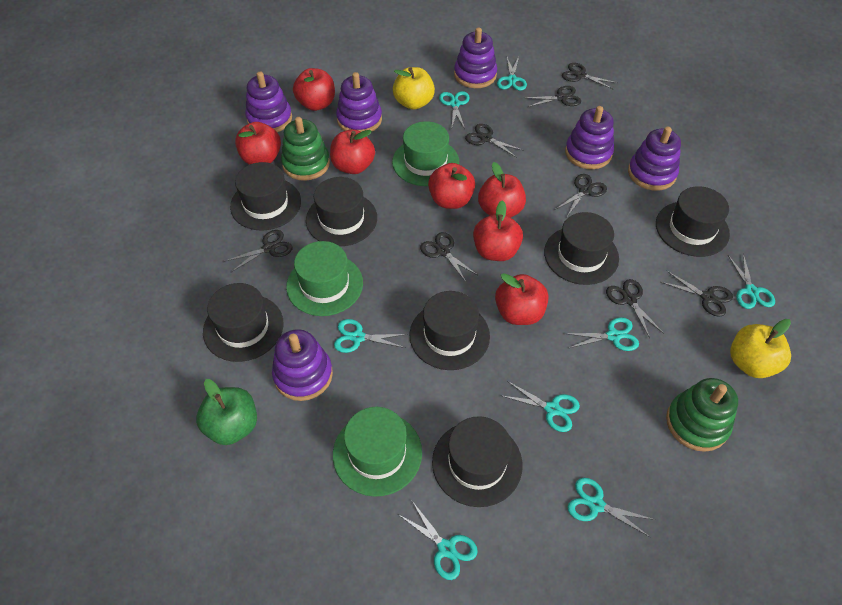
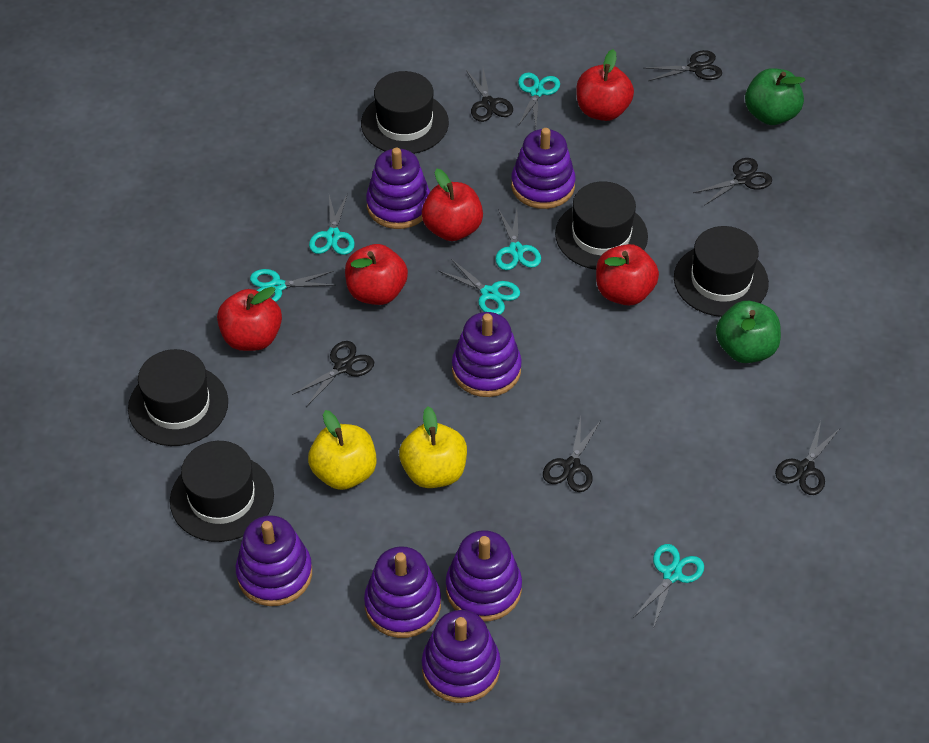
black hat: [203,283,284,362] [230,162,301,231] [306,177,377,246] [409,291,490,370] [432,416,523,507] [544,212,619,285] [656,186,730,257] = 7 -> [128,349,228,446] [170,441,274,542] [361,71,449,154] [555,181,648,270] [674,226,769,317] = 5
black scissors: [224,230,293,272] [420,232,479,283] [465,124,524,158] [526,86,581,107] [556,174,607,217] [562,63,618,90] [606,279,664,338] [661,271,733,317] = 8 -> [292,341,374,407] [466,68,513,122] [543,417,601,492] [644,50,722,81] [693,158,772,206] [775,421,840,495] = 6
green apple: [196,379,257,445] = 1 -> [716,301,781,363] [745,68,805,125] = 2
green hat: [286,241,363,316] [333,407,422,497] [392,121,459,186] = 3 -> none = 0
green stacking toy: [281,117,330,181] [666,378,738,452] = 2 -> none = 0
purple stacking toy: [245,72,292,132] [272,329,333,401] [336,72,382,132] [454,28,497,88] [565,106,614,169] [628,127,681,191] = 6 -> [236,515,312,606] [364,546,441,638] [366,148,430,229] [422,610,501,703] [446,530,522,621] [452,312,522,397] [511,128,575,209] = 7
red apple: [235,122,281,165] [293,68,335,111] [330,129,375,174] [428,163,475,209] [473,200,523,261] [478,162,526,218] [495,273,548,325] = 7 -> [217,287,282,351] [345,244,408,305] [422,168,483,241] [576,49,634,121] [596,244,659,305] = 5
turquoise scissors: [334,319,408,353] [399,501,478,580] [439,91,470,129] [497,57,527,90] [503,381,580,432] [564,317,639,351] [568,478,655,537] [728,254,775,309] = 8 -> [250,269,336,302] [309,193,355,255] [439,259,520,315] [495,209,541,270] [518,73,560,126] [633,544,704,628] = 6

